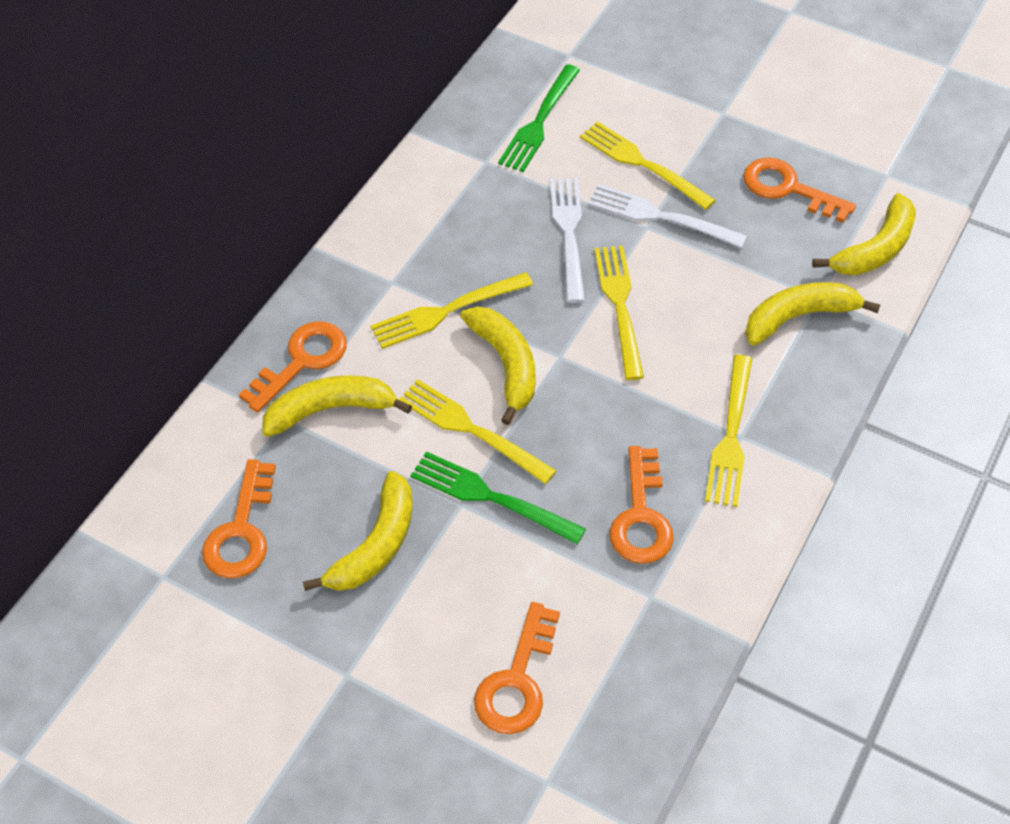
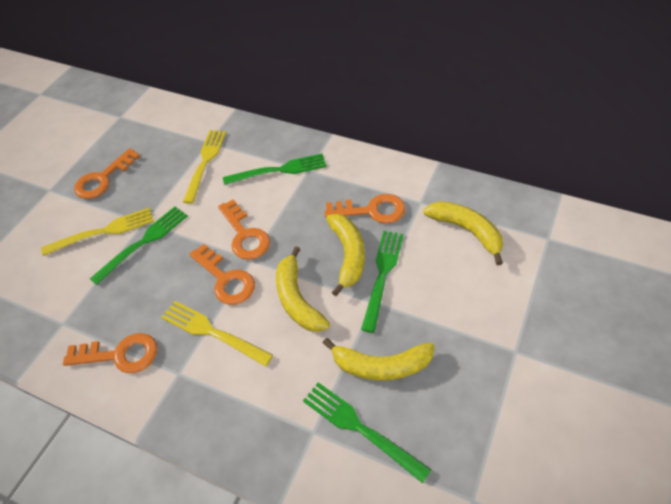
green fork: [410,451,586,544] [498,64,580,172] = 2 -> [90,207,188,285] [223,153,327,185] [303,382,431,483] [361,231,403,333] = 4
white fork: [550,178,585,303] [588,184,747,248] = 2 -> none = 0
yellow banana: [262,375,412,437] [303,471,412,591] [460,306,536,425] [745,282,880,346] [812,193,916,275] = 5 -> [276,246,330,332] [323,338,435,381] [326,214,365,296] [423,201,503,265] = 4
yellow fork: [370,272,533,349] [398,379,557,484] [580,121,716,210] [594,246,644,380] [705,355,752,507] = 5 -> [41,208,154,256] [161,301,273,367] [183,130,226,204] = 3

